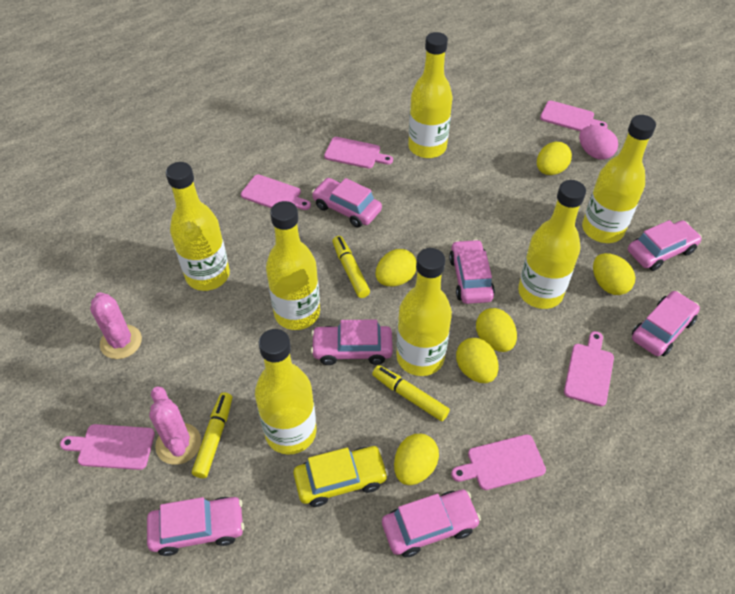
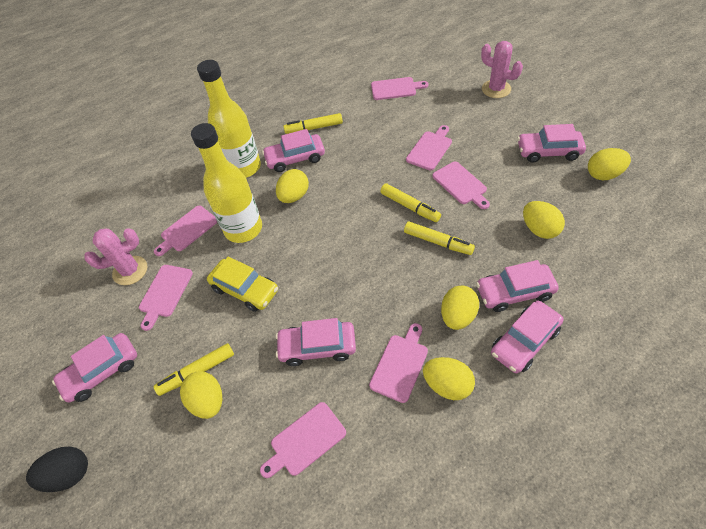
black egg: none = 0 -> [26,447,88,492] = 1
pink car: [147,497,244,556] [311,319,393,365] [312,178,382,227] [382,489,481,557] [449,239,495,304] [628,220,702,271] [632,291,700,356] = 7 -> [52,333,137,402] [262,129,325,172] [276,318,356,366] [476,260,559,312] [491,301,564,373] [517,124,586,163] = 6
pink cutting board: [60,424,155,470] [241,174,311,210] [324,137,393,169] [451,434,546,490] [540,101,608,132] [564,331,614,407] = 6 -> [139,265,193,331] [154,206,217,256] [260,402,346,478] [369,323,428,403] [371,77,428,100] [406,125,452,170] [433,161,490,209] = 7
pink egg: [579,125,618,160] = 1 -> none = 0
yellow bottle: [166,162,230,291] [255,329,316,455] [266,201,320,330] [396,248,452,376] [408,32,453,158] [518,180,586,309] [582,115,656,243] = 7 -> [191,123,262,243] [197,60,261,178] = 2
yellow marker: [192,392,232,478] [332,236,370,298] [372,365,450,421] = 3 -> [154,343,234,396] [283,113,343,134] [380,183,441,222] [404,221,475,255] = 4

